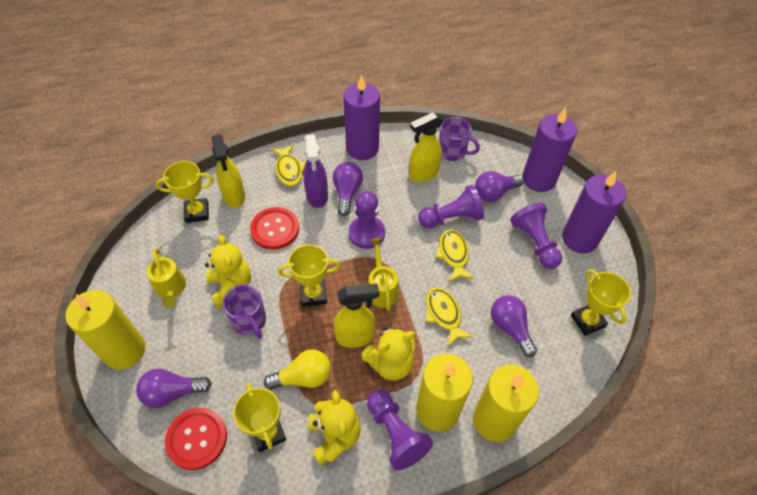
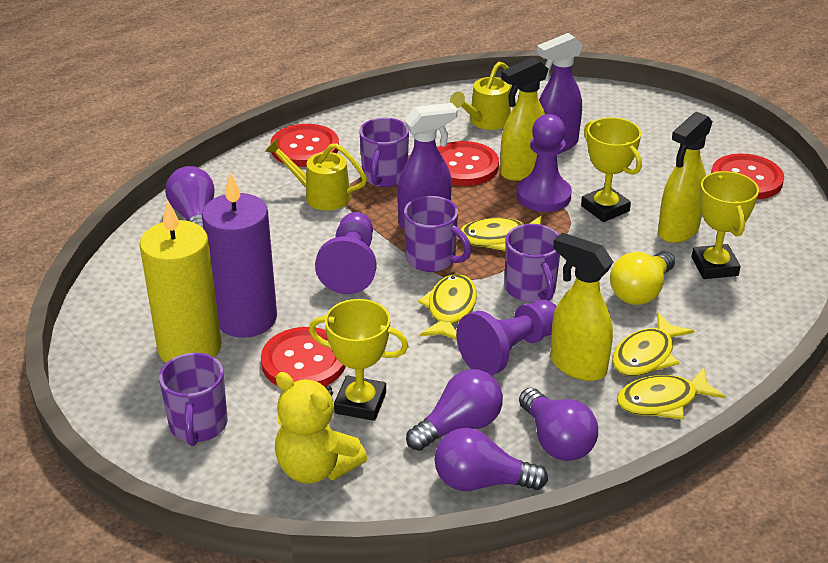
purple candle: [344,74,380,160] [522,108,577,192] [562,171,626,253] = 3 -> [202,172,277,338] = 1
purple mug: [223,284,266,339] [439,117,480,161] = 2 -> [159,353,228,446] [359,117,409,187] [404,196,471,272] [505,224,560,302] = 4
purple pawn: [349,191,385,249] [367,389,433,470] [418,185,484,228] [510,203,562,269] = 4 -> [315,212,376,294] [456,300,557,376] [517,114,572,212] = 3
purple spray bottle: [303,134,328,208] = 1 -> [397,103,458,230] [537,33,583,152] = 2
red button: [165,408,227,470] [250,207,299,250] = 2 -> [261,327,346,387] [270,124,339,167] [437,141,499,186] [711,154,784,199] = 4
yellow candle: [66,290,145,370] [416,354,473,432] [473,365,539,442] = 3 -> [139,200,221,363] = 1
yellow fish: [271,144,306,186] [426,287,473,347] [435,229,474,282] = 3 -> [418,274,477,340] [461,216,542,251] [612,313,694,376] [617,368,726,420] = 4
yellow teddy bear: [205,235,251,308] [308,390,361,466] [361,327,415,380] = 3 -> [275,372,367,484] = 1
yellow trophy: [156,161,214,223] [233,382,286,452] [278,244,340,307] [571,269,631,336] = 4 -> [309,299,409,421] [581,117,642,222] [691,171,759,279] = 3

